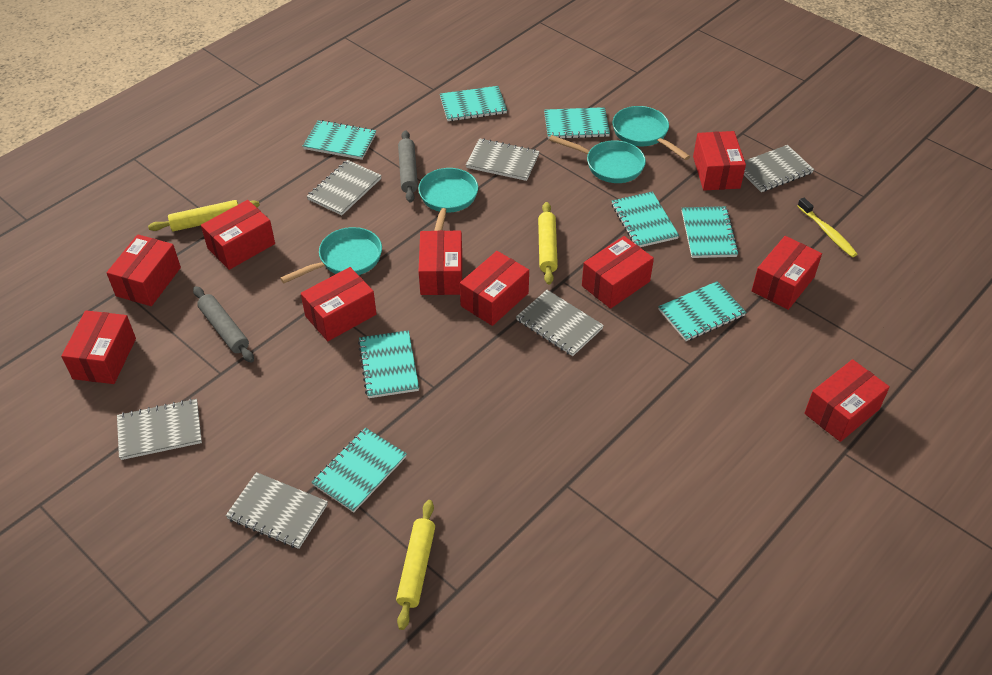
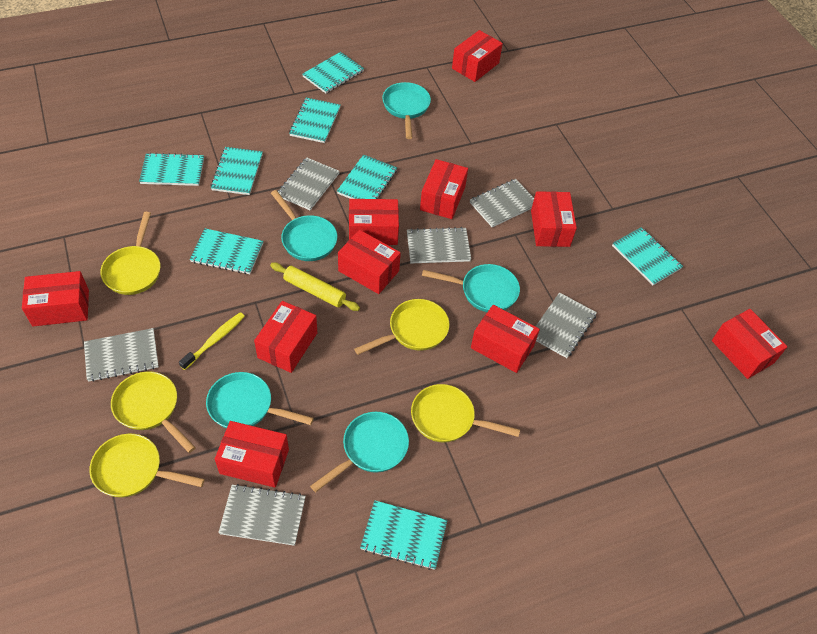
grey rolling pin: [193,286,254,363] [398,130,418,203] = 2 -> none = 0
turquoise pan: [280,227,382,283] [418,168,478,231] [549,135,646,183] [612,106,690,160] = 4 -> [206,372,314,429] [271,190,337,261] [310,412,409,492] [382,82,431,139] [422,264,520,312] = 5
yellow pan: none = 0 -> [89,434,205,497] [100,212,160,295] [111,372,196,453] [354,299,450,355] [411,384,520,443] = 5
yellow rolling pin: [148,200,260,231] [396,500,435,630] [538,202,558,285] = 3 -> [270,262,360,311] = 1

